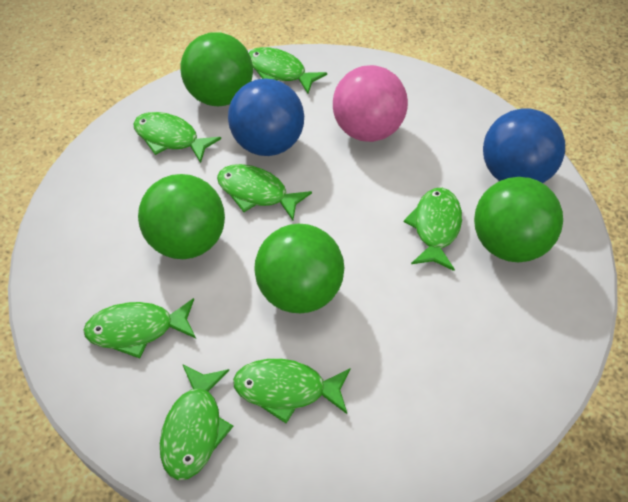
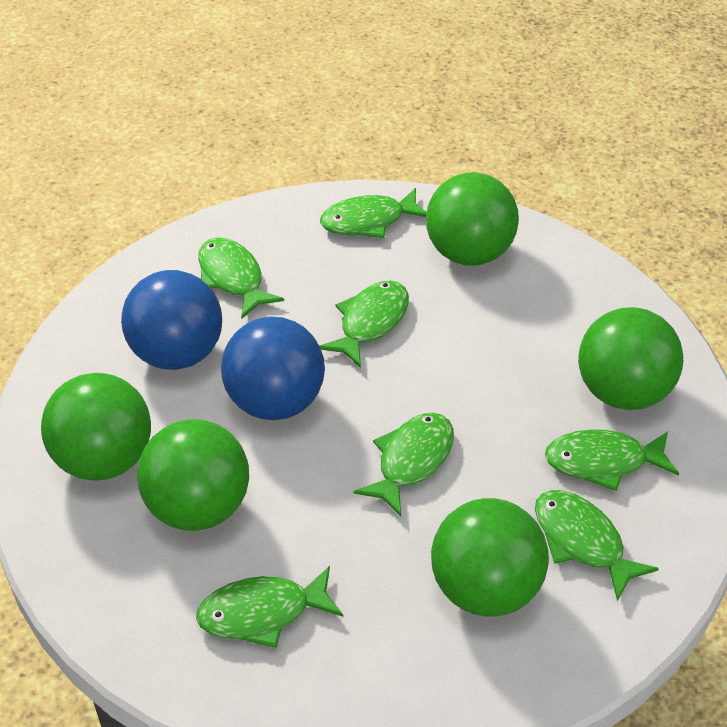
green ball: [138,174,225,259] [180,32,253,106] [254,224,344,313] [474,177,563,262] = 4 -> [41,373,151,481] [137,419,249,531] [426,172,519,266] [431,498,549,616] [578,307,683,410] = 5
pink ball: [333,65,408,142] = 1 -> none = 0

